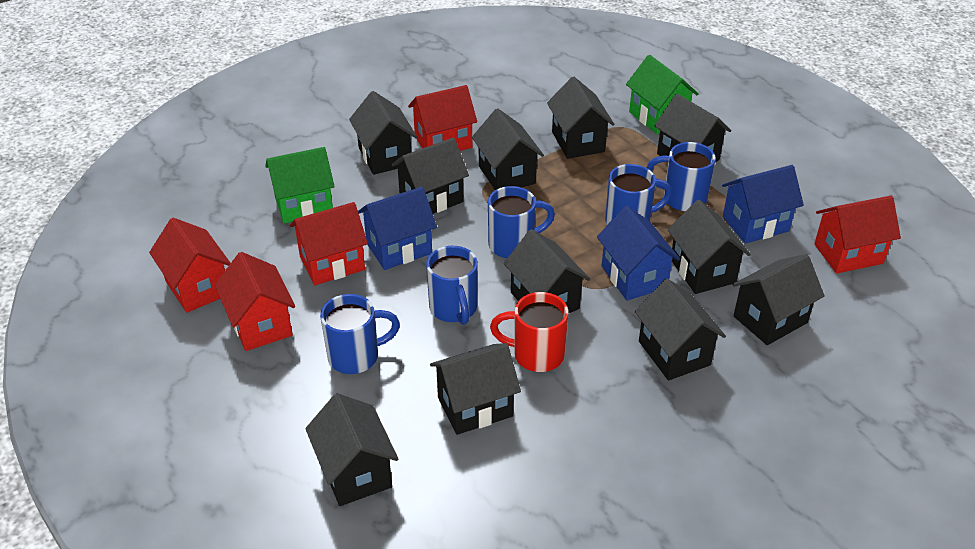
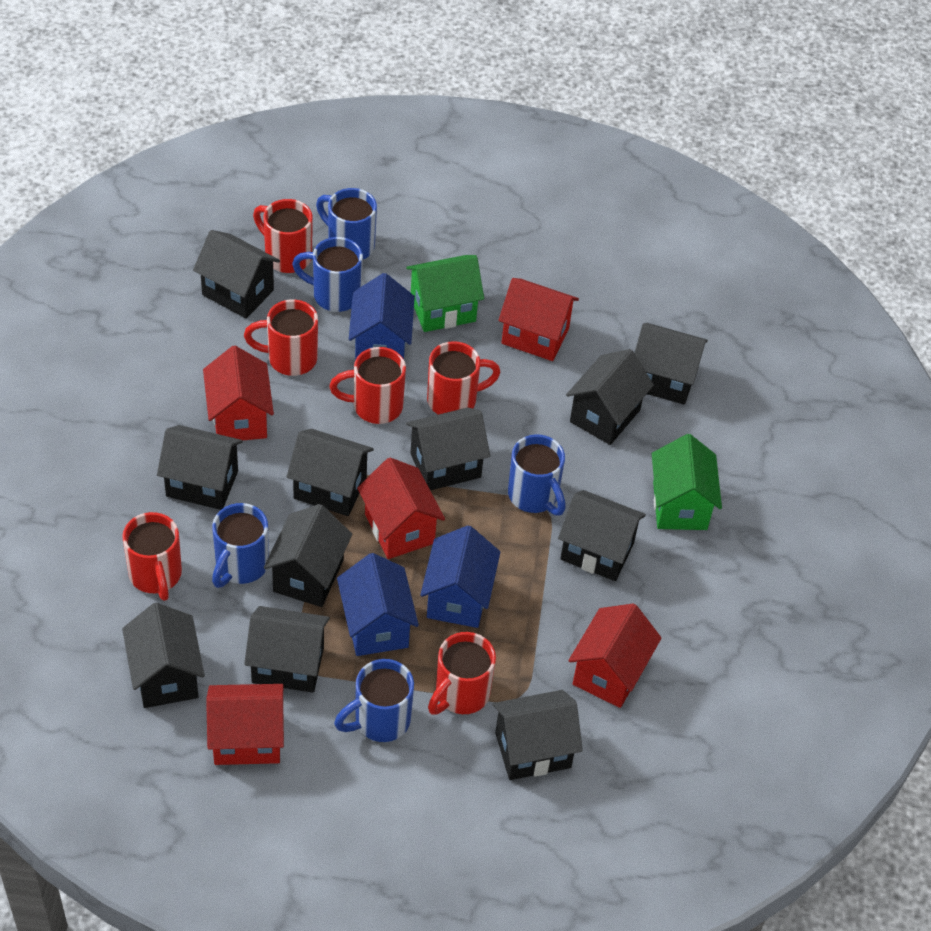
red mug: [490,292,568,372] = 1 -> [122,512,182,601] [244,299,318,376] [253,199,313,273] [329,347,406,424] [427,341,501,415] [428,632,496,714] = 6

